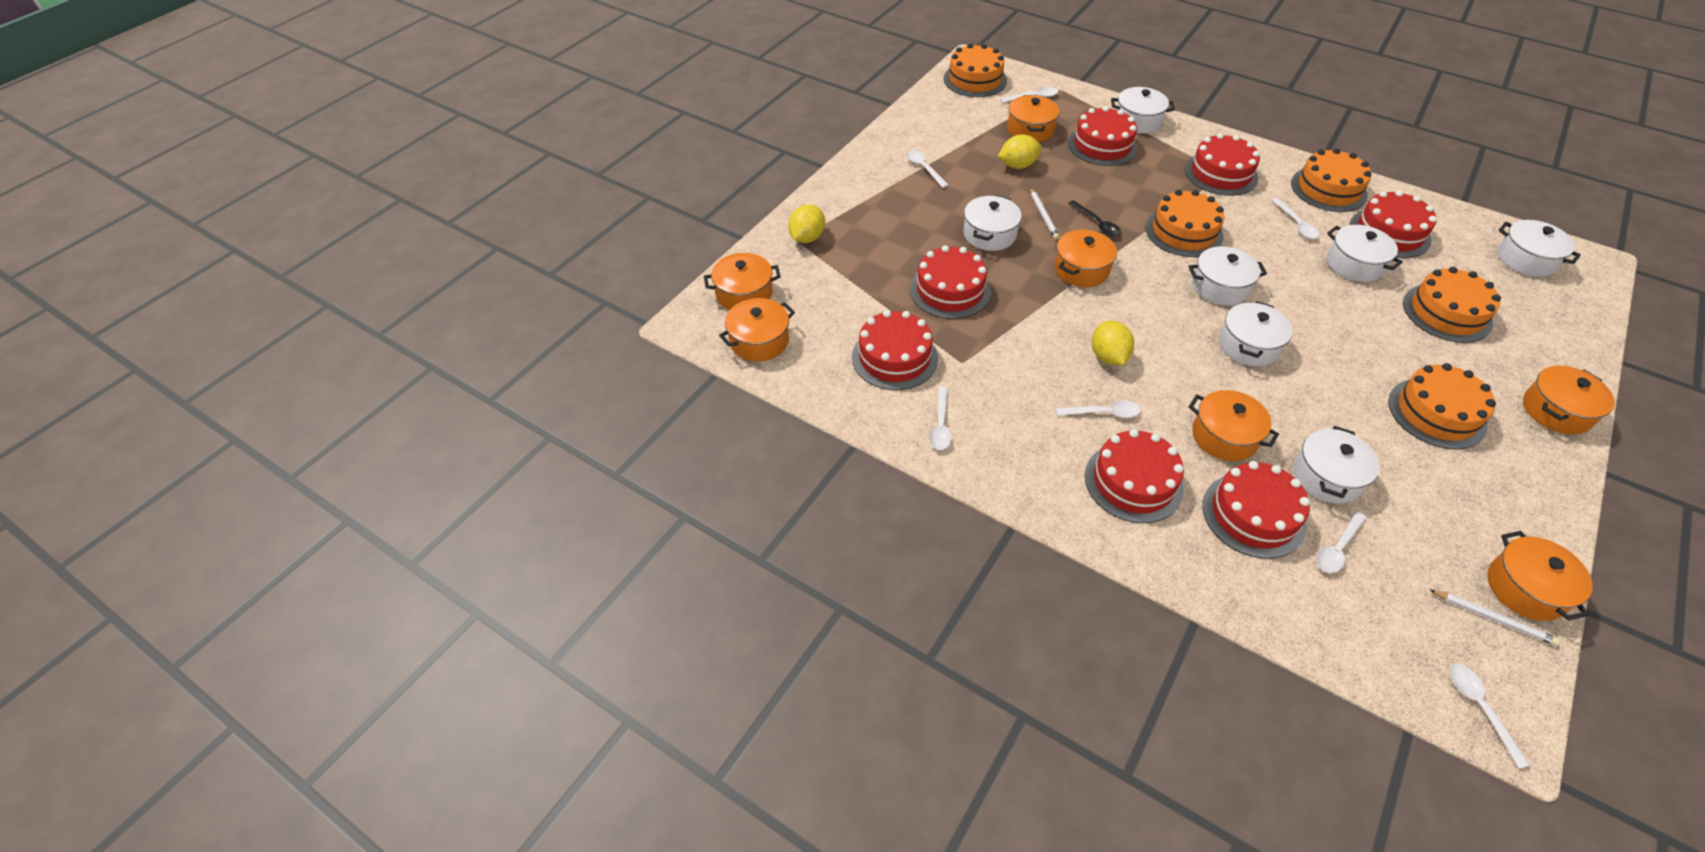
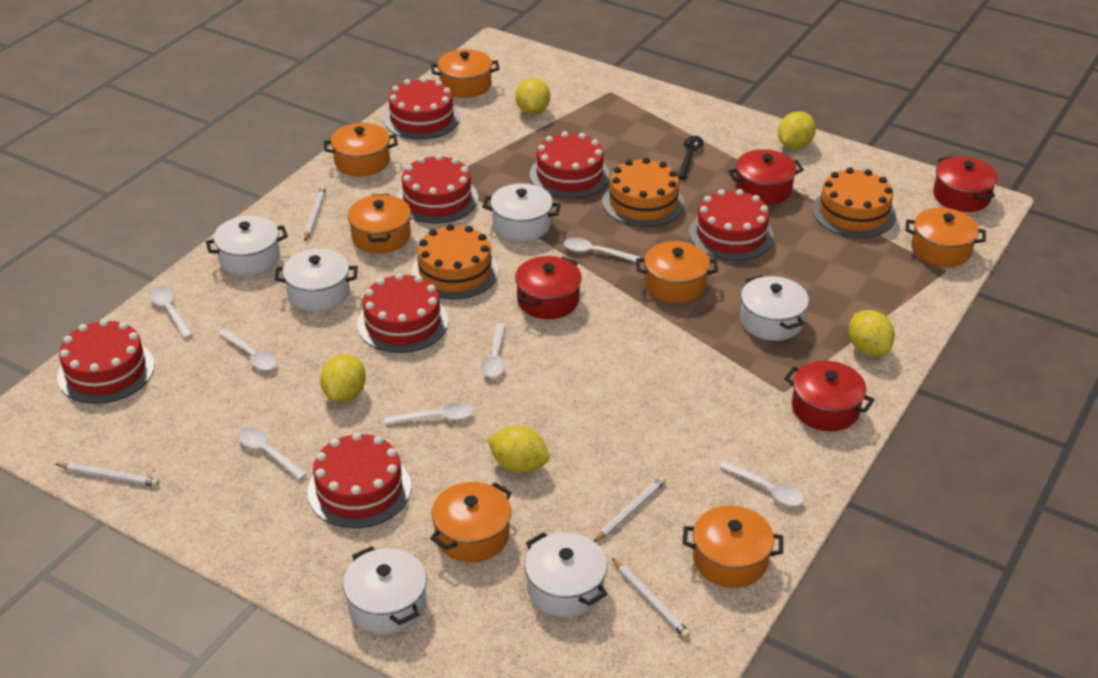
orange cake: [944,43,1007,97] [1145,190,1224,257] [1291,148,1371,212] [1388,363,1496,450] [1403,267,1501,343] = 5 -> [411,224,499,300] [602,157,684,227] [813,167,896,238] = 3
red pot: none = 0 -> [515,256,582,319] [728,149,804,205] [784,361,874,431] [933,156,998,212] = 4
white pencil: [1030,188,1059,239] [1429,589,1560,646] = 2 -> [55,463,159,487] [304,186,326,241] [594,476,666,542] [612,558,690,638] = 4
white pot: [963,195,1022,251] [1111,87,1175,133] [1188,246,1267,305] [1219,301,1293,366] [1293,426,1380,504] [1327,225,1403,282] [1497,220,1581,277] = 7 -> [206,216,288,276] [274,249,358,311] [343,546,427,635] [482,183,561,241] [525,532,607,617] [740,275,809,341] = 6
yellow lemon: [788,204,825,243] [998,134,1042,169] [1092,321,1134,365] = 3 -> [320,354,366,402] [487,426,550,473] [515,77,550,115] [778,111,816,149] [848,310,895,356] = 5

